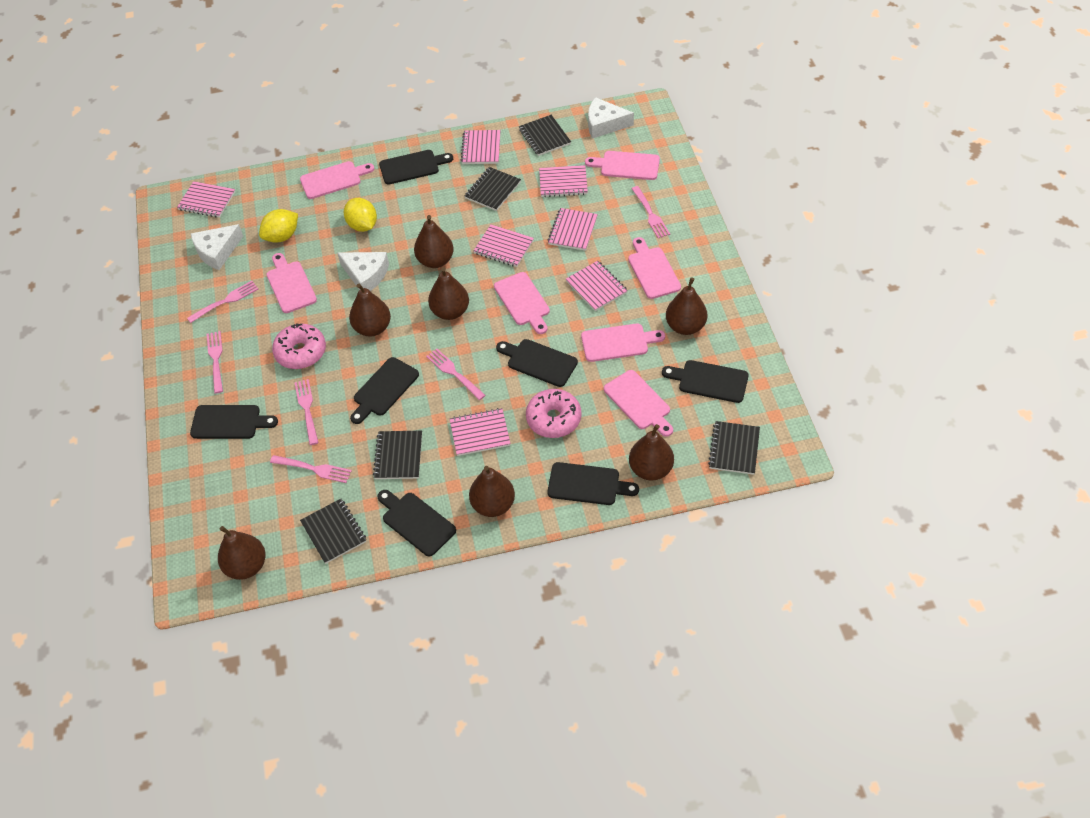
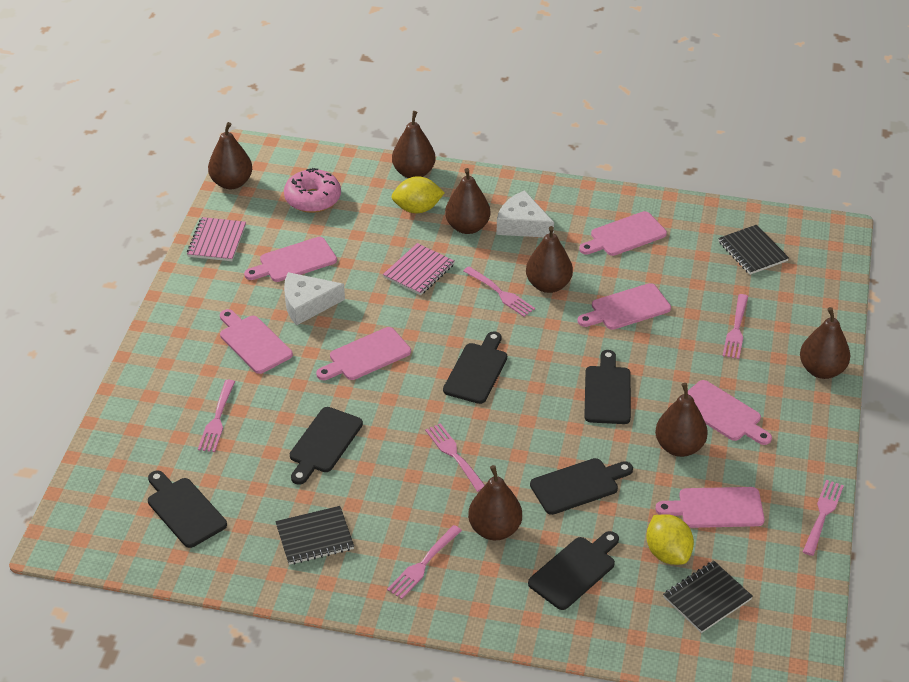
black cutting board: [190,405,278,439] [350,357,419,424] [377,490,456,557] [379,150,453,185] [496,339,578,387] [547,462,639,505] [662,360,749,403] = 7 -> [148,470,227,548] [290,407,363,485] [443,331,507,404] [528,531,619,610] [530,458,633,515] [584,350,631,424] = 6
black notebook: [300,499,366,564] [373,430,422,479] [464,167,521,211] [519,115,571,156] [708,421,760,475] = 5 -> [275,506,354,565] [663,561,753,633] [718,225,789,275] = 3
pink donut: [272,323,326,369] [526,389,581,438] = 2 -> [284,168,341,213] = 1
pink notebook: [177,181,235,218] [450,408,510,456] [461,130,500,164] [473,225,534,267] [539,165,588,197] [548,208,598,251] [566,261,628,311] = 7 -> [187,217,246,261] [383,243,455,295] = 2
white cheese: [191,224,243,270] [337,252,389,291] [588,97,634,139] = 3 -> [284,272,345,325] [496,190,554,237] = 2

